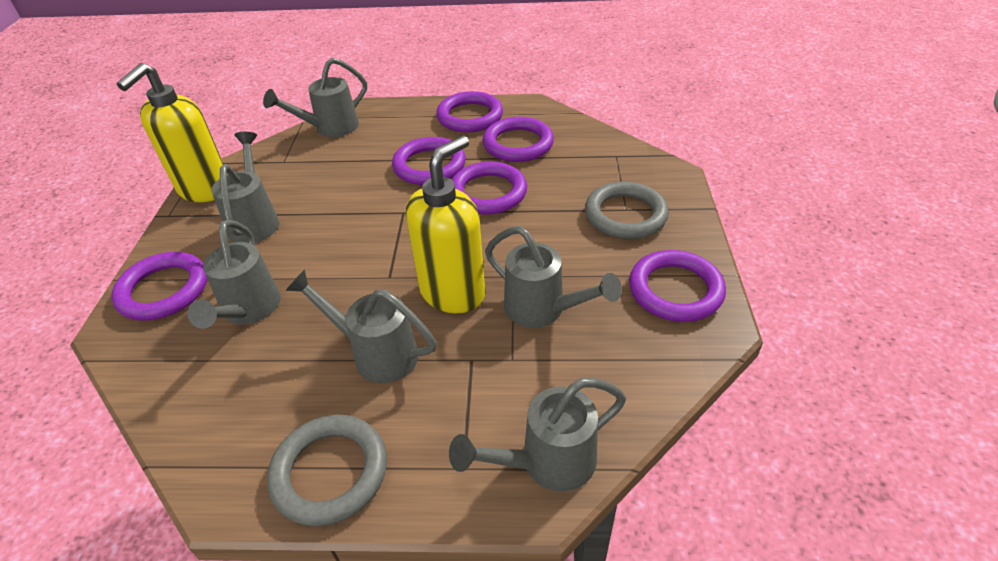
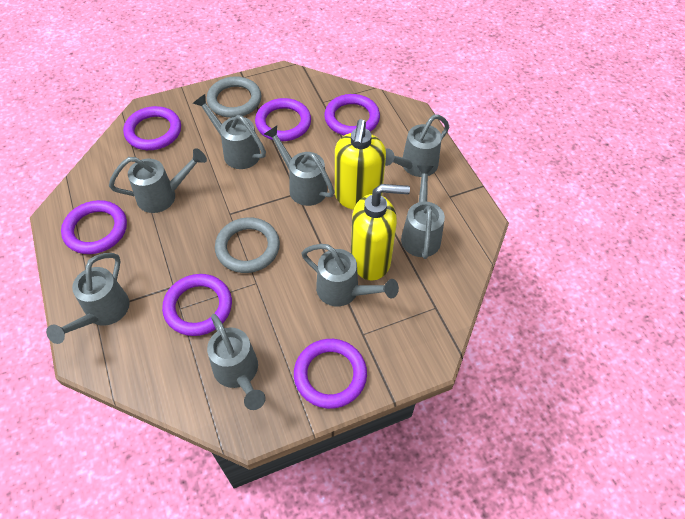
grey watering can: [187,220,281,329] [211,132,279,243] [263,58,367,137] [285,269,437,383] [449,378,626,491] [485,226,622,328] = 6 -> [46,253,130,344] [109,148,207,213] [193,94,266,169] [207,314,266,410] [264,126,335,206] [301,244,399,306] [385,115,449,177] [401,166,445,259] = 8

